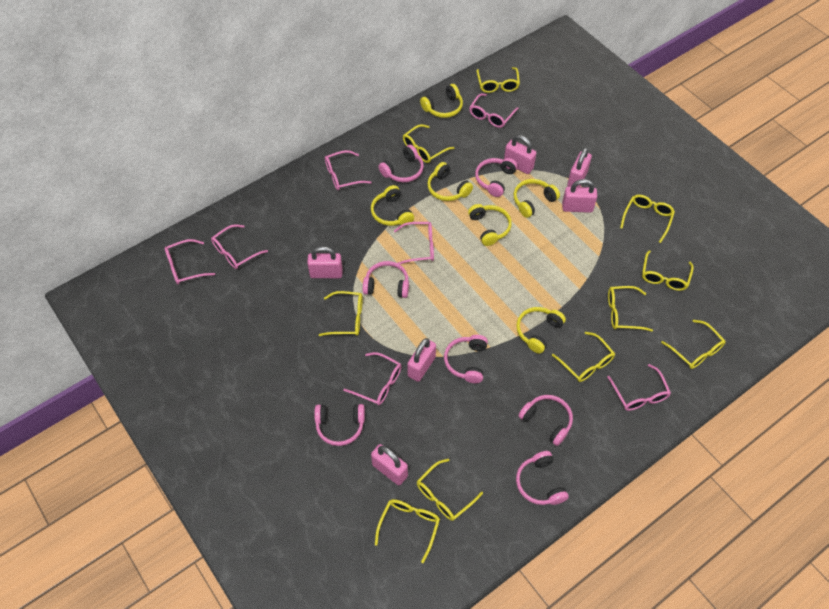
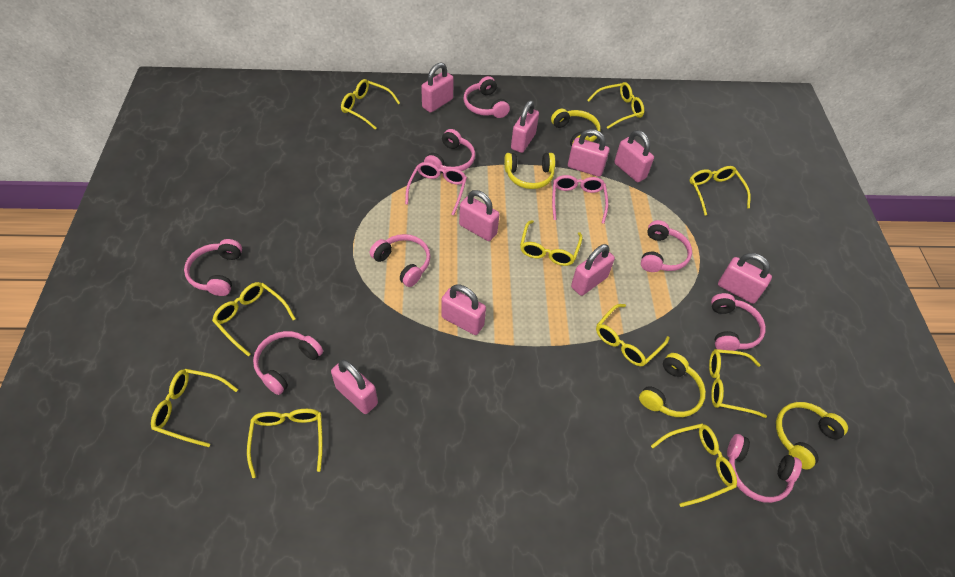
pink glasses: [165,239,215,284] [211,224,268,269] [325,150,372,190] [343,352,402,405] [394,222,434,264] [469,93,519,128] [607,364,671,411] = 7 -> [405,162,467,215] [552,175,608,224] = 2
pink headphones: [314,404,365,446] [363,261,409,298] [378,145,424,182] [444,335,488,383] [475,158,518,197] [516,451,569,505] [518,395,573,446] = 7 -> [184,239,242,296] [253,331,323,395] [370,234,431,287] [424,129,475,171] [463,76,510,118] [641,220,692,272] [711,293,766,351] [727,434,802,503] = 8
pink padlock: [307,246,343,278] [371,444,408,485] [407,338,436,382] [504,135,536,174] [562,179,597,213] [567,147,592,187] = 6 -> [331,359,378,414] [421,62,454,113] [441,284,486,335] [459,190,499,241] [511,100,539,153] [568,129,610,177] [571,244,615,296] [614,130,654,182] [718,253,772,304] = 9
yellow headphones: [371,185,414,226] [420,84,463,118] [427,162,473,201] [468,204,512,246] [514,179,560,218] [516,307,566,354] = 6 -> [504,153,555,189] [551,109,601,147] [639,353,706,417] [776,402,848,470] = 4

